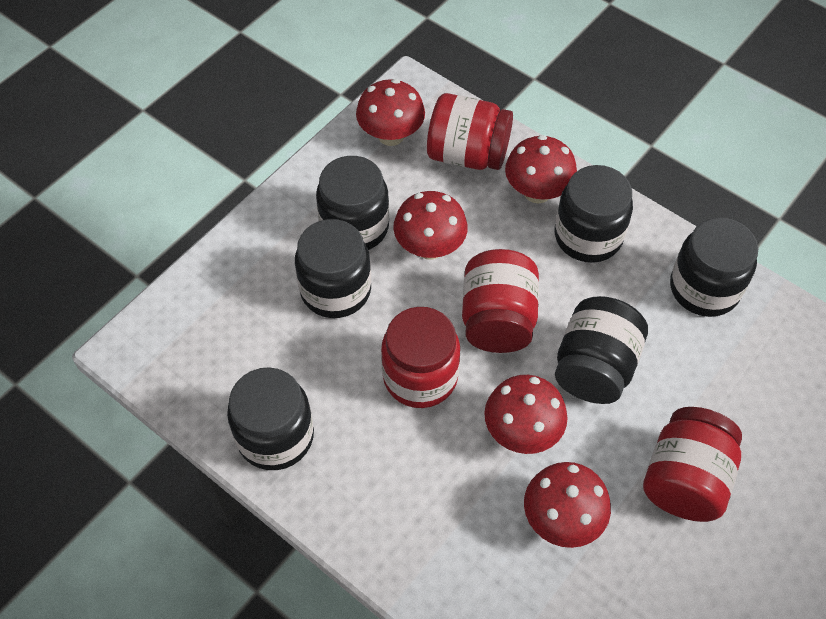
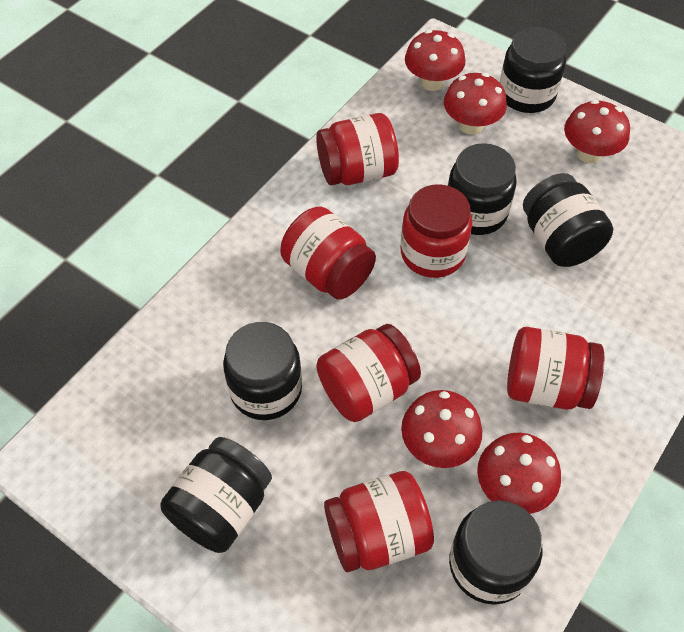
red jar: [381,307,460,408] [427,93,513,170] [462,249,539,353] [643,407,742,522] = 4 -> [280,207,376,300] [316,113,399,185] [316,324,421,422] [324,471,434,572] [401,184,472,278] [507,327,604,409] = 6

